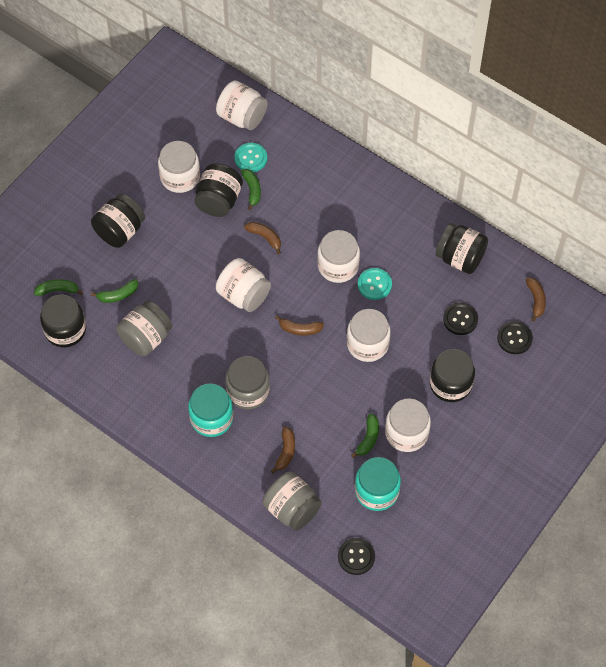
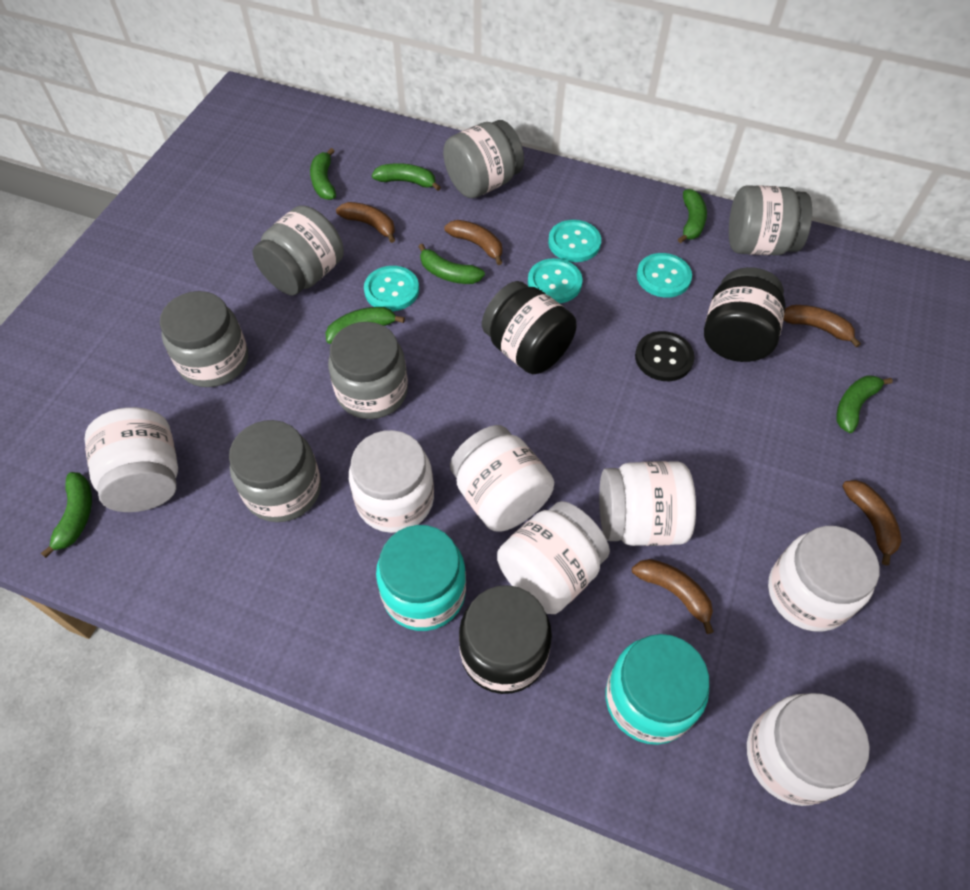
black button: [338,538,375,575] [443,302,478,335] [497,321,533,354] = 3 -> [635,331,695,381] = 1
black jar: [40,294,86,347] [91,194,145,248] [194,163,243,217] [430,349,475,402] [435,223,488,274] = 5 -> [459,585,552,694] [482,281,577,374] [704,267,786,362] = 3
brown banana: [244,222,281,255] [271,427,295,473] [275,315,324,336] [526,278,546,322] = 4 -> [336,202,395,243] [444,220,502,265] [632,559,714,634] [784,305,861,347] [842,480,902,565] = 5
green banana: [34,279,83,296] [91,279,138,303] [241,169,261,210] [351,413,379,458] = 4 -> [41,472,92,558] [310,148,336,200] [326,307,405,344] [372,163,441,191] [418,244,485,284] [678,189,707,243] [836,376,893,433] = 7
grey jar: [116,301,172,356] [226,356,270,410] [263,472,322,531] = 3 -> [160,291,248,387] [229,420,321,522] [253,205,344,296] [328,322,408,419] [443,120,524,198] [729,185,812,255] = 6
turquoise button: [234,143,267,172] [358,268,392,300] = 2 -> [364,266,419,311] [528,258,583,303] [548,220,601,262] [637,253,692,298] = 4
white jar: [158,141,200,193] [216,81,268,130] [216,258,271,312] [317,230,360,283] [347,309,391,362] [385,398,431,452] = 6 -> [84,407,178,512] [349,430,434,533] [450,425,554,532] [497,501,610,614] [599,461,696,546] [747,693,870,806] [768,526,880,632] = 7

